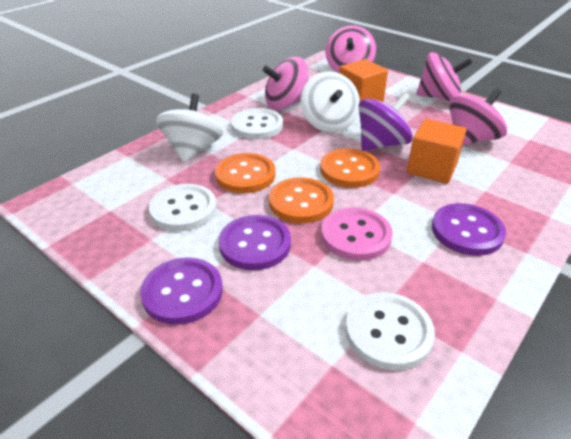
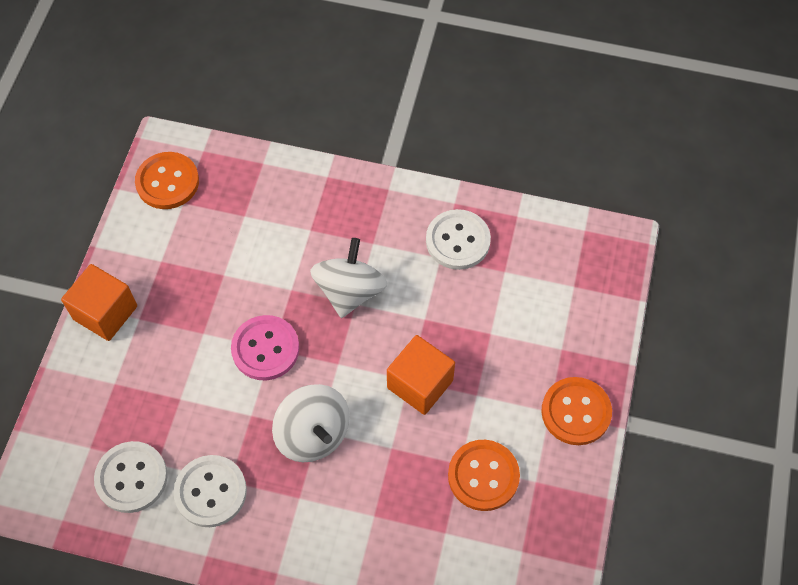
pink spinning top: [263,57,309,110] [326,25,376,73] [416,52,473,101] [449,88,507,145] = 4 -> none = 0
purple button: [140,257,223,325] [219,215,291,270] [432,203,506,256] = 3 -> none = 0
purple spinning top: [359,93,413,151] = 1 -> none = 0

